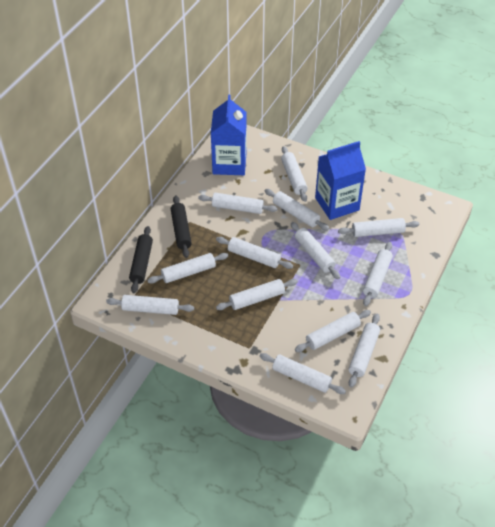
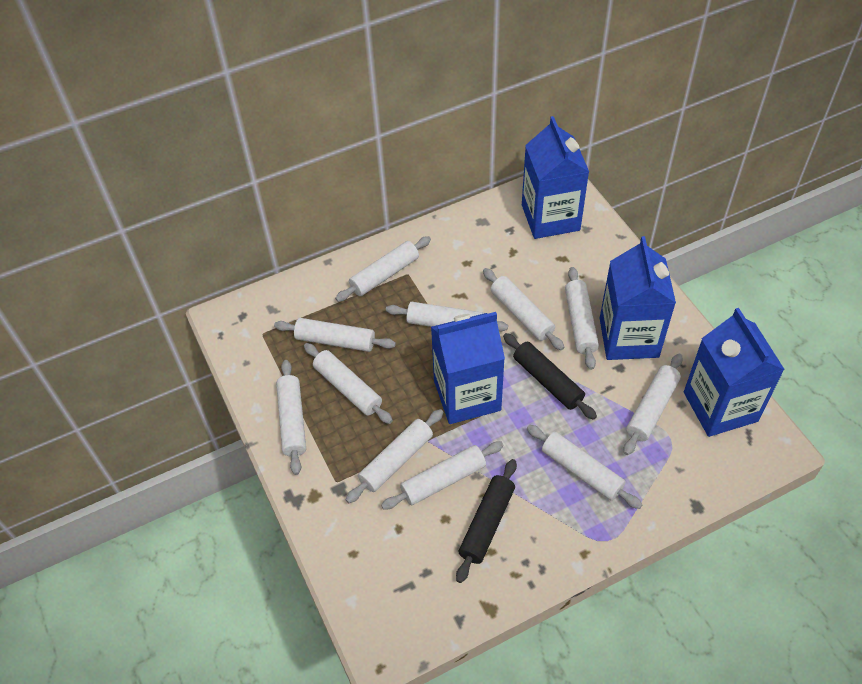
blue carton: [211,95,247,175] [315,141,366,220] = 2 -> [431,312,505,424] [522,116,589,239] [600,236,676,360] [684,308,785,437] = 4
white rolling pin: [106,295,194,315] [147,253,228,284] [198,193,277,214] [216,237,293,269] [216,279,298,310] [260,353,346,394] [265,189,329,230] [281,146,308,202] [291,222,340,279] [295,310,371,352] [338,218,419,237] [349,314,380,388] [363,242,393,306] = 13 -> [274,318,396,352] [276,360,306,475] [304,343,393,424] [335,236,431,302] [346,409,443,503] [381,442,504,510] [386,302,508,331] [483,268,564,350] [527,425,642,509] [565,267,599,370] [624,353,683,455] = 11

